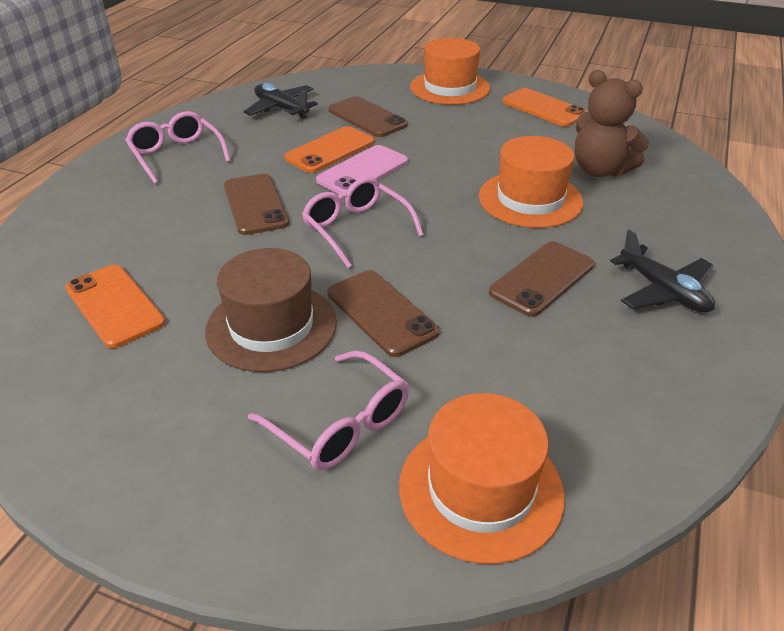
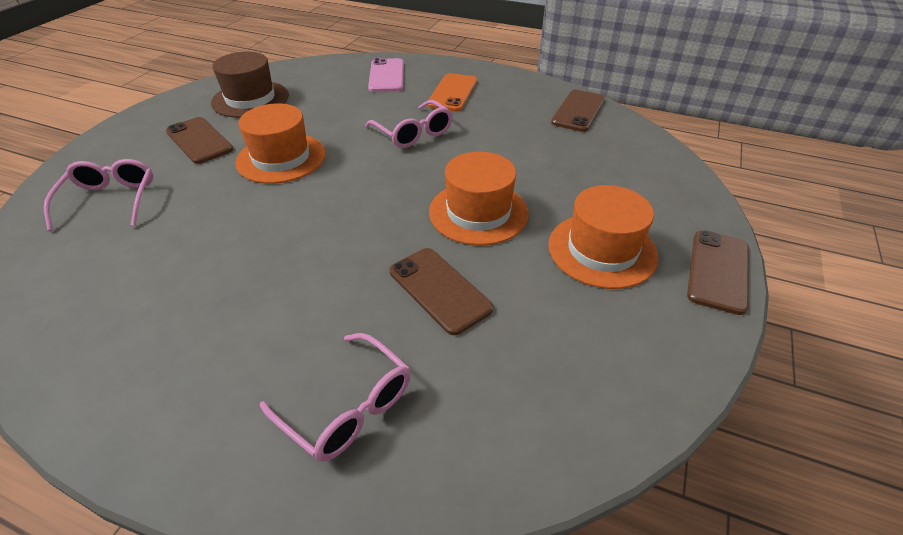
black plane: [244,83,318,119] [610,229,715,313] = 2 -> none = 0
brown teddy bear: [575,70,649,177] = 1 -> none = 0
orange phone: [65,264,165,348] [284,126,374,173] [502,88,587,127] = 3 -> [427,73,477,112] = 1

